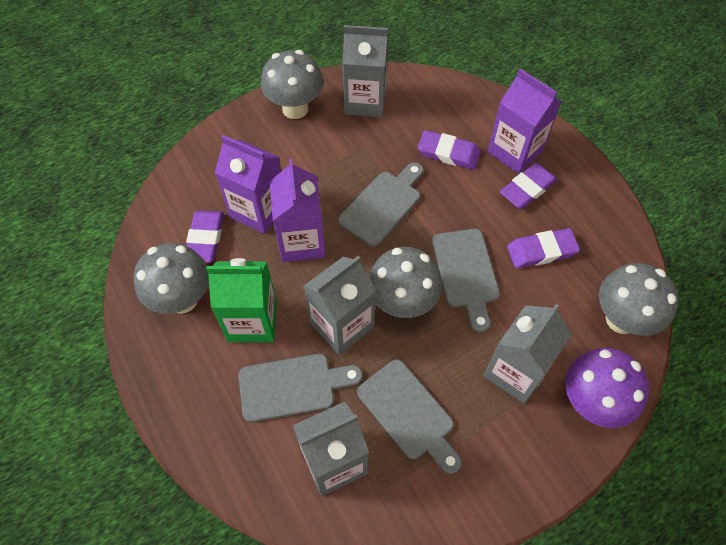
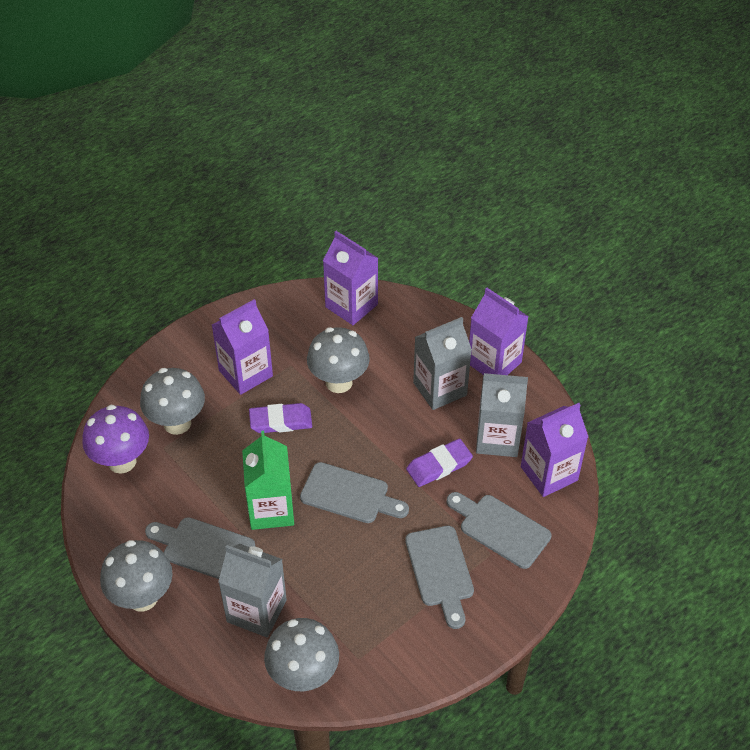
grey carton: [293,402,369,496] [304,256,376,355] [342,25,388,117] [484,304,572,404] = 4 -> [218,543,287,637] [413,317,472,410] [476,373,528,457] = 3
purple carton: [215,135,282,234] [270,159,326,262] [488,69,562,174] = 3 -> [212,299,273,395] [323,231,378,325] [469,288,529,375] [521,403,588,497] = 4
purple eraser: [186,210,224,263] [418,130,481,170] [500,163,558,209] [507,228,580,268] = 4 -> [249,403,312,433] [406,439,473,487] = 2

